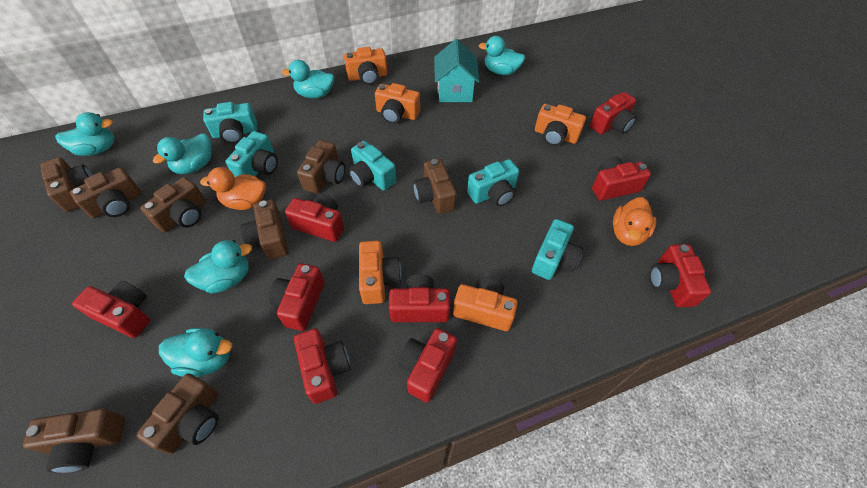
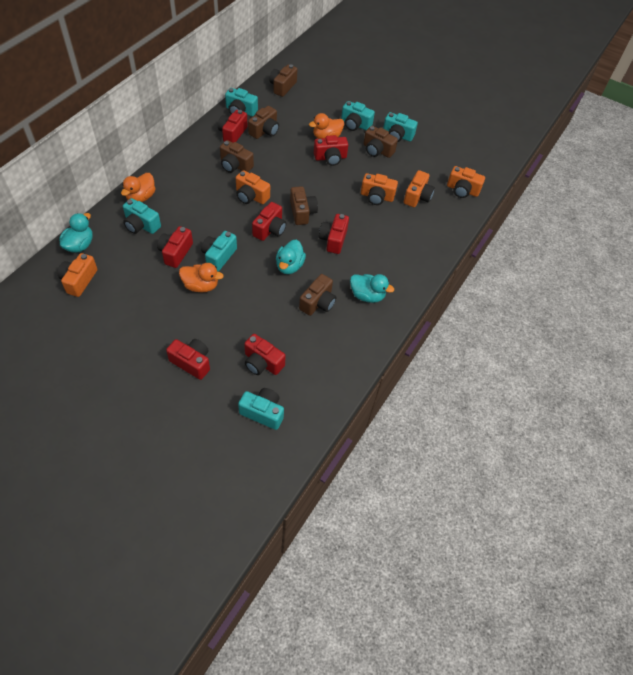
brown camera: [23,408,125,473] [40,157,93,212] [70,167,142,218] [136,373,218,454] [140,177,206,233] [240,199,289,260] [297,140,345,194] [413,159,457,214] = 8 -> [220,140,254,173] [248,106,279,139] [269,64,297,97] [290,186,318,225] [299,274,336,316] [364,126,398,158] = 6
orange duck: [200,167,266,210] [613,197,657,246] = 2 -> [121,173,156,202] [179,263,224,292] [309,113,344,139] = 3
red camera: [72,281,150,338] [269,264,324,331] [285,194,344,242] [294,328,350,404] [389,274,450,322] [398,328,457,403] [590,92,637,134] [592,157,651,201] [649,244,711,307] = 9 -> [157,226,193,268] [166,339,210,380] [218,110,248,143] [244,334,286,375] [252,202,286,241] [314,135,348,166] [319,214,349,254] = 7
turquoise camera: [203,102,257,144] [226,131,278,177] [349,141,396,191] [467,159,519,207] [532,219,583,280] = 5 -> [123,198,161,234] [201,231,237,272] [225,88,258,116] [238,388,284,430] [341,101,375,131] [383,112,418,142] = 6
turquoise duck: [55,112,114,156] [153,133,212,174] [159,328,232,377] [184,240,252,294] [282,60,334,98] [479,36,525,75] = 6 -> [59,213,93,253] [276,240,306,274] [350,274,394,303] = 3
turquoise house: [434,39,480,102] = 1 -> none = 0

